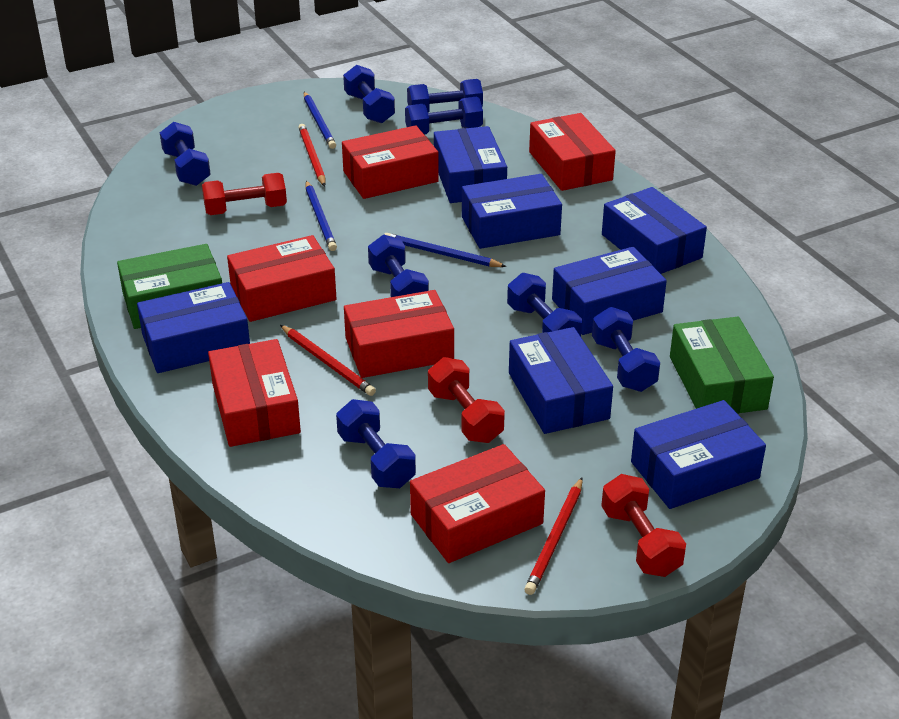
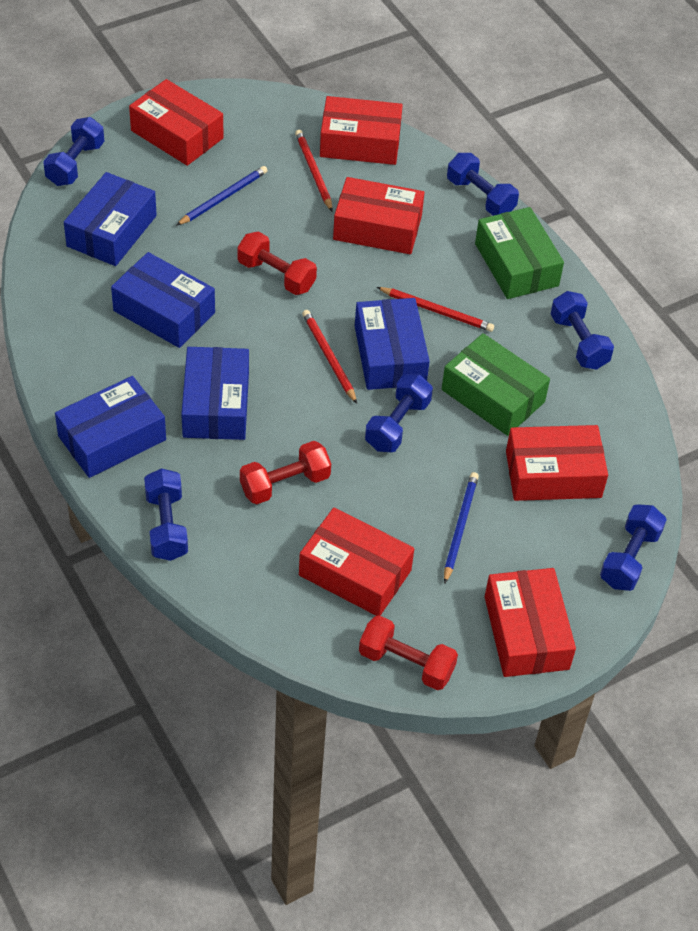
blue box: [137,282,250,373] [434,126,507,203] [462,174,562,249] [509,327,613,434] [552,247,667,335] [602,187,707,274] [631,400,766,509] = 7 -> [55,376,166,478] [64,172,157,266] [111,252,215,348] [181,347,249,440] [355,298,430,390] = 5
blue dumbbell: [160,122,211,186] [336,399,416,488] [343,65,395,124] [368,235,429,297] [405,97,483,134] [407,79,483,112] [507,273,582,336] [592,307,660,392] = 8 -> [43,117,104,186] [144,468,188,561] [365,374,433,452] [447,153,519,216] [550,291,614,370] [600,504,667,591] = 6
blue pencil: [304,92,336,149] [306,181,337,251] [384,233,507,267] = 3 -> [176,166,268,226] [444,472,479,584] = 2

